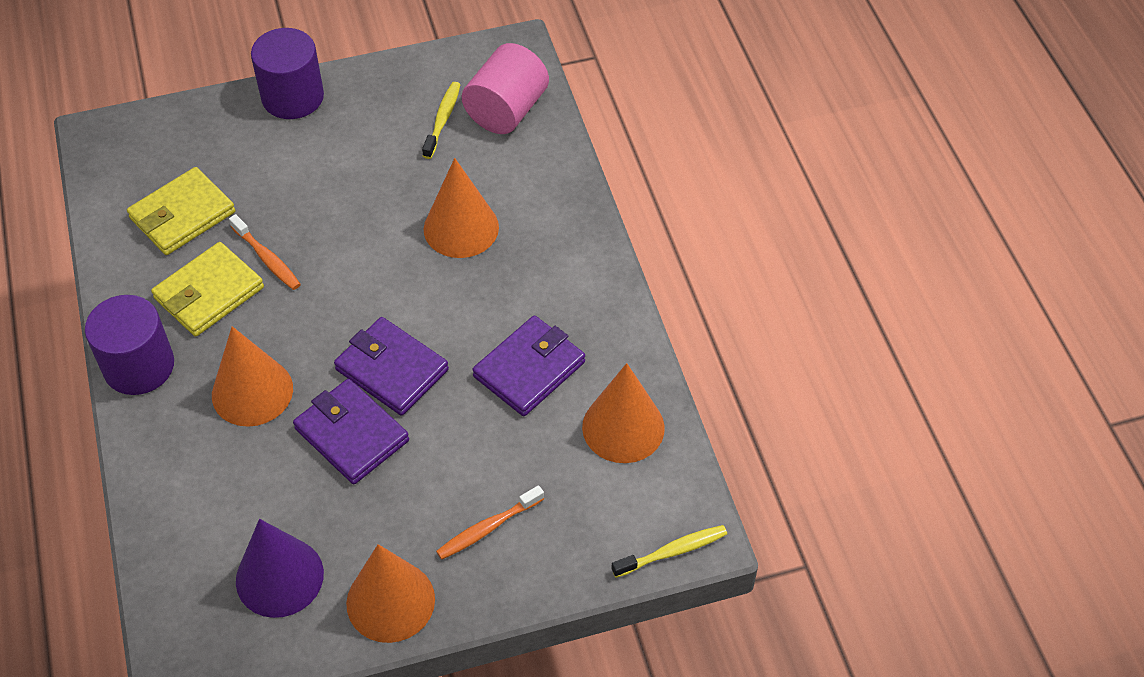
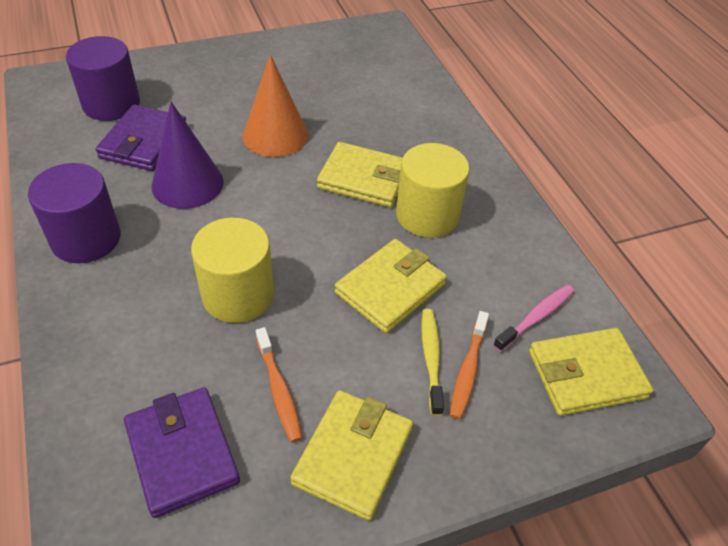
orange cone: [212,326,293,427] [346,544,435,643] [424,158,499,258] [582,363,665,463] = 4 -> [243,54,309,157] = 1
pink cylinder: [462,43,549,134] = 1 -> none = 0
pink toothbrush: none = 0 -> [493,285,574,352] = 1
purple wallet: [293,379,409,484] [334,317,449,416] [472,316,585,416] = 3 -> [96,104,186,171] [124,387,240,518] = 2
yellow cylinder: none = 0 -> [191,218,274,323] [396,143,470,238] = 2
yellow toothbrush: [422,82,461,159] [612,525,727,578] = 2 -> [421,309,444,416] = 1
yellow wallet: [127,167,235,255] [151,242,264,337] = 2 -> [290,390,413,521] [317,142,403,208] [335,239,447,333] [529,328,653,416] = 4

